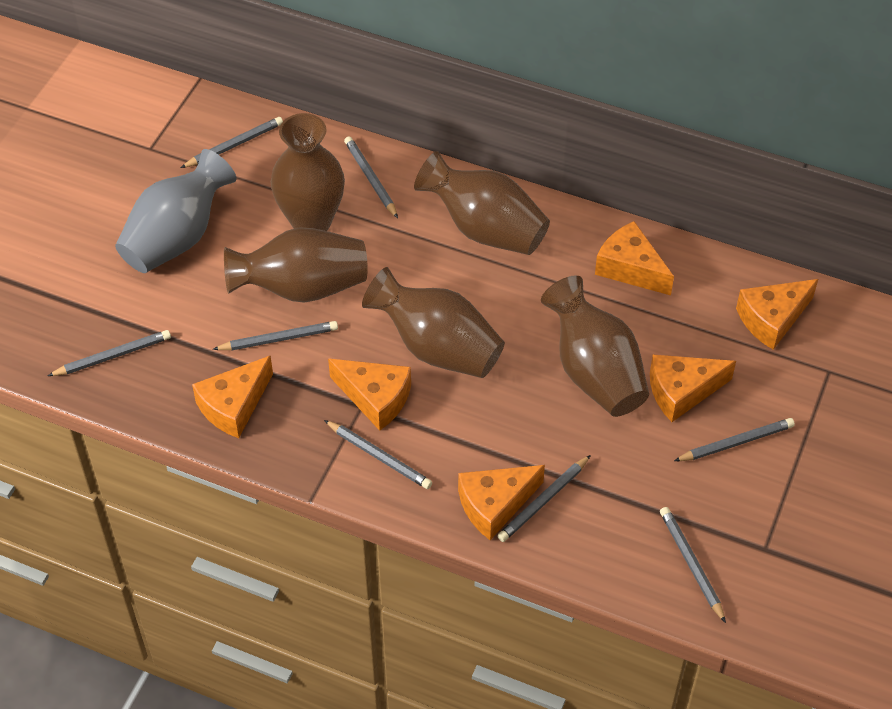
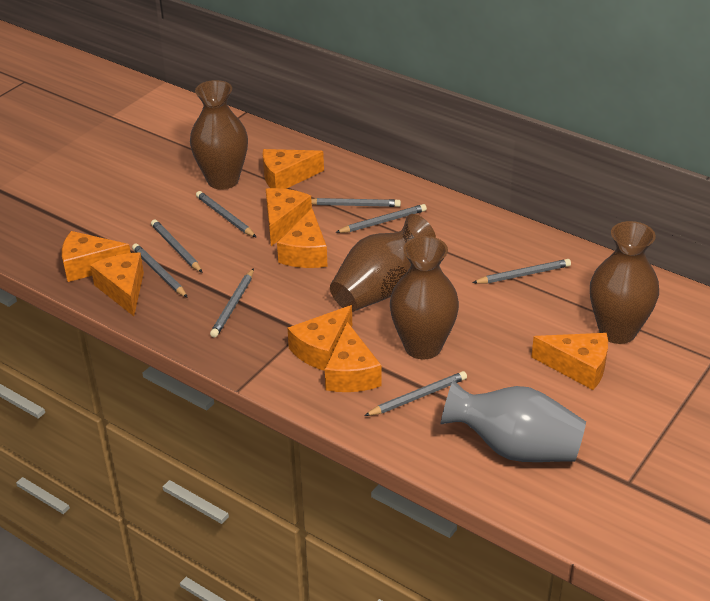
brown vase: [224,227,368,303] [271,113,345,231] [362,267,505,378] [414,151,550,255] [541,275,649,417] = 5 -> [190,80,248,190] [330,214,436,312] [390,236,459,359] [590,221,659,344] = 4
orange cheese: [192,355,273,438] [328,359,411,431] [458,465,545,540] [595,221,674,295] [650,355,736,422] [736,279,818,350] = 6 -> [62,231,131,282] [90,253,144,316] [263,149,324,189] [266,188,312,246] [277,209,328,268] [287,305,352,371] [325,322,382,392] [532,333,608,390] = 8

